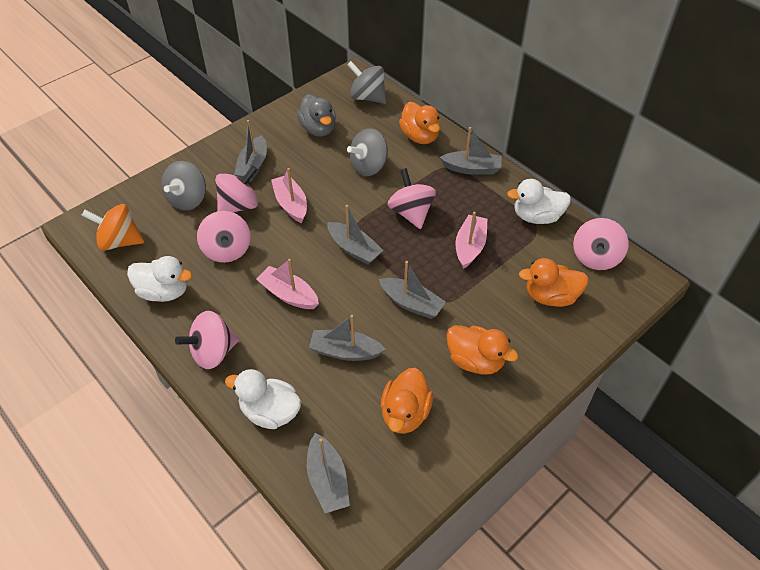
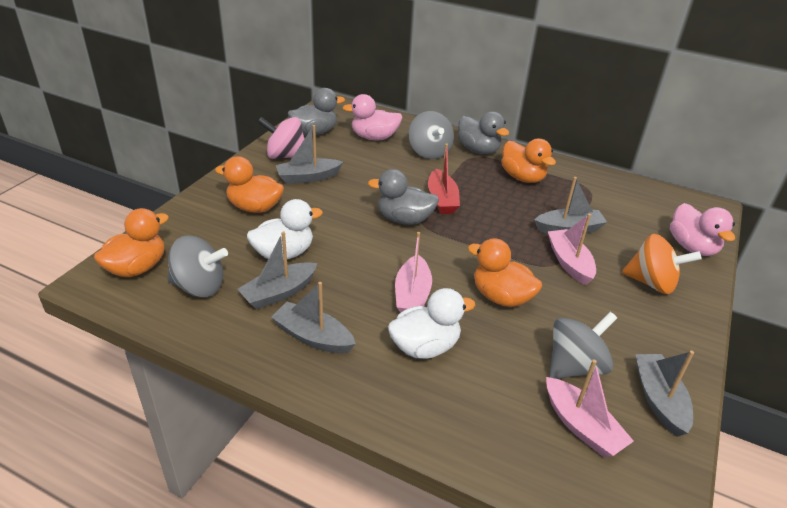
grey boat: [234,120,267,182] [307,433,350,513] [309,315,386,361] [327,205,384,265] [379,261,446,319] [440,127,502,175] = 6 -> [237,231,317,310] [271,282,356,354] [276,125,343,184] [534,177,607,234] [635,351,694,437] = 5
grey duck: [297,94,336,137] = 1 -> [288,88,345,135] [368,169,439,225] [458,112,509,154] = 3
pink duck: none = 0 -> [342,94,402,140] [670,203,735,256] = 2
pink spinning top: [175,311,239,369] [197,211,251,263] [215,166,258,213] [387,168,436,229] [573,218,629,270] = 5 -> [258,117,304,159] = 1
red boat: none = 0 -> [428,144,460,214] = 1
white duck: [127,256,192,302] [225,369,302,429] [507,179,571,224] = 3 -> [247,199,323,260] [388,288,475,359] = 2

